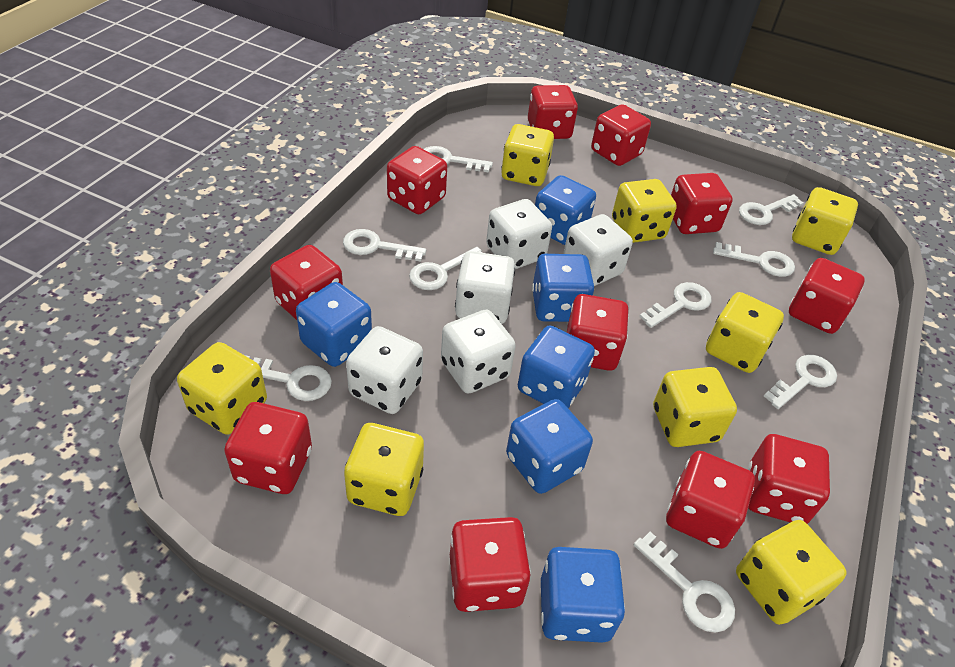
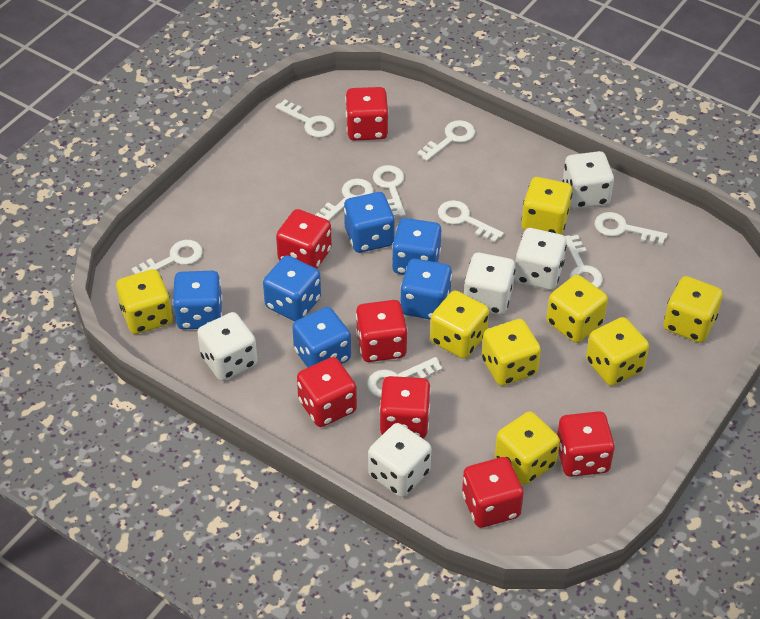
red dice: [224,402,312,494] [270,245,343,320] [387,146,447,214] [450,517,531,612] [528,85,578,139] [567,294,629,371] [591,104,651,166] [666,451,755,549] [671,173,733,234] [748,434,830,524] [789,258,865,334] = 11 -> [276,209,332,269] [297,357,357,427] [345,87,389,140] [356,300,408,362] [379,376,431,438] [462,457,524,528] [557,411,615,477] = 7

